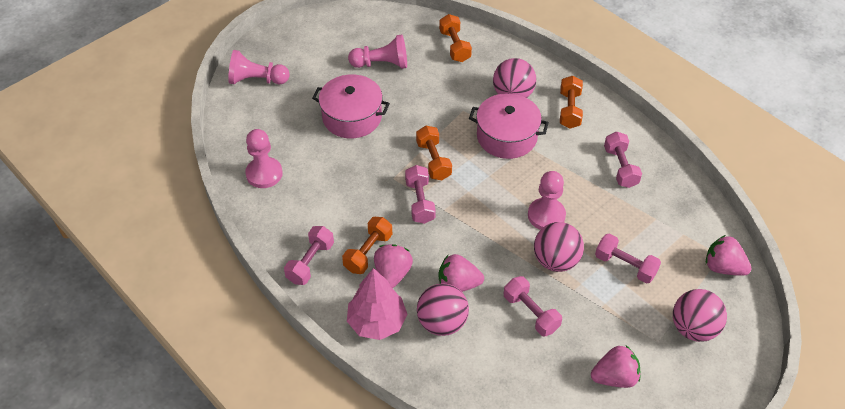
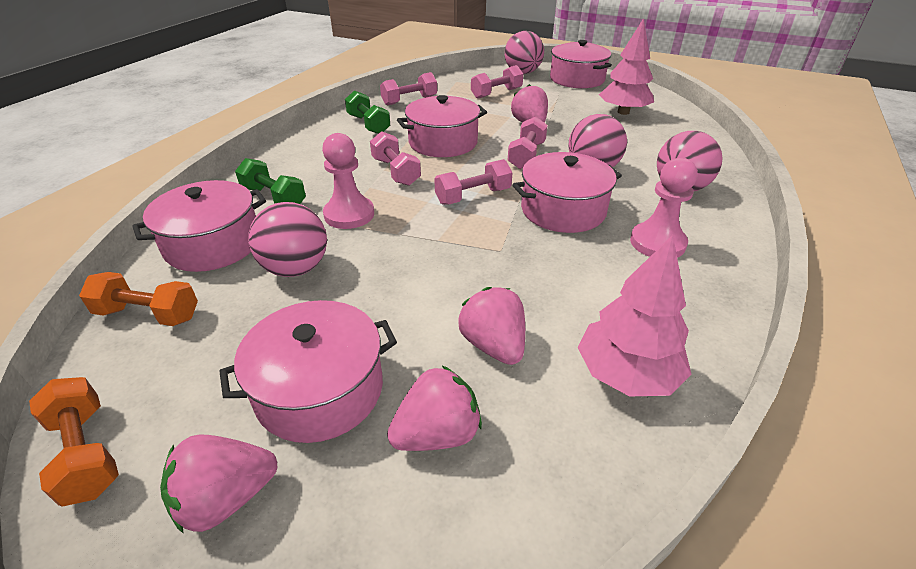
green dumbbell: none = 0 -> [235,158,306,204] [345,90,390,134] = 2
orange dumbbell: [342,217,392,274] [416,126,452,180] [439,14,472,62] [560,76,583,128] = 4 -> [29,377,119,507] [79,272,198,326] = 2
pink pawn: [228,50,289,84] [245,129,283,188] [348,35,407,69] [528,171,566,230] = 4 -> [322,133,374,229] [630,157,698,258] = 2
pink pot: [312,74,390,138] [469,93,549,159] = 2 -> [132,180,266,272] [219,300,397,443] [397,95,487,157] [513,152,622,233] [550,40,612,88] = 5
pink tree: [347,268,407,340] = 1 -> [578,235,691,396] [599,18,654,115] = 2

